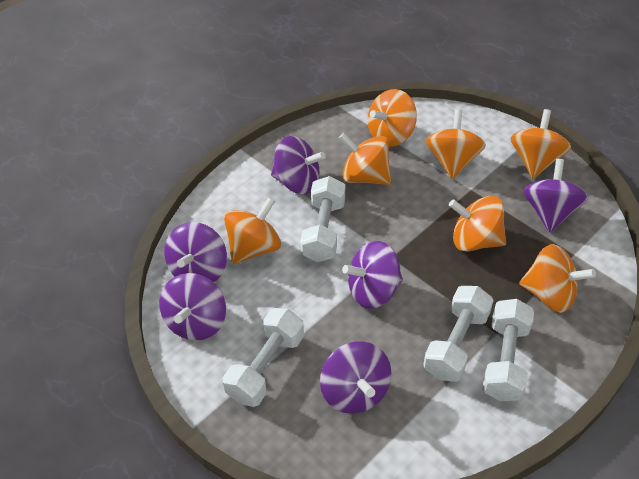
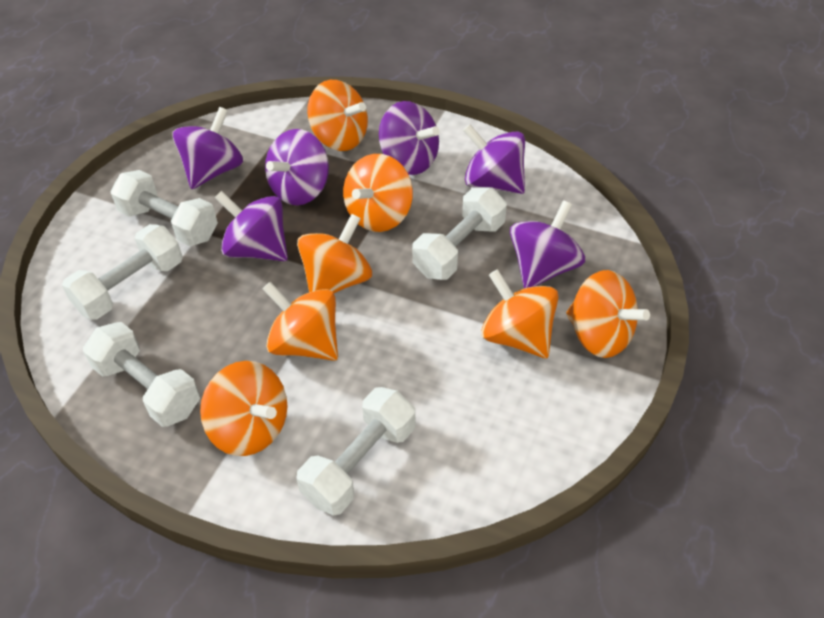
white dumbbell: [223,308,304,407] [300,176,345,262] [424,286,494,382] [482,299,534,401] = 4 -> [62,224,183,320] [83,322,200,427] [110,170,218,246] [296,387,415,516] [412,187,507,280] = 5

